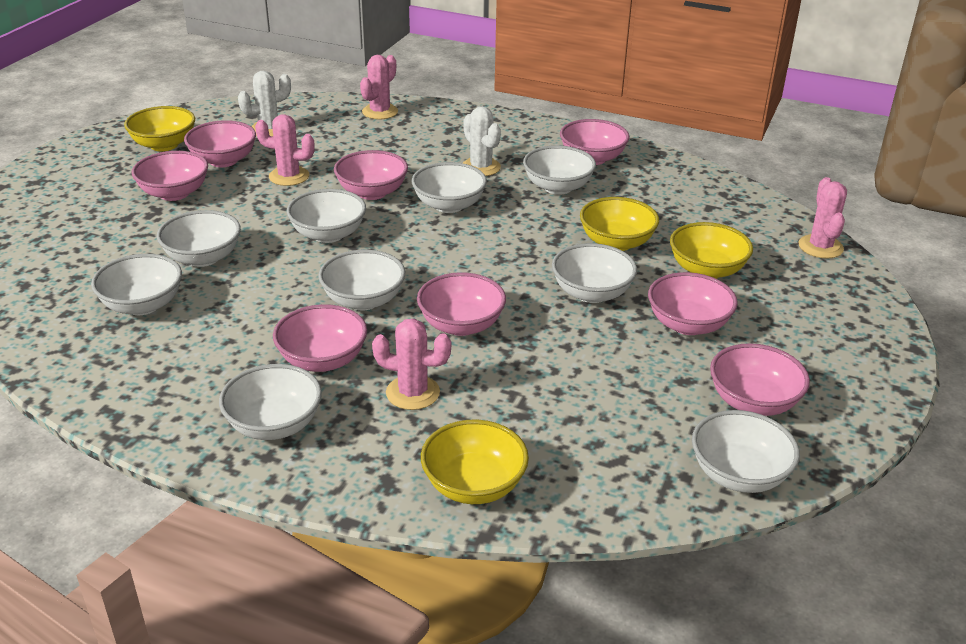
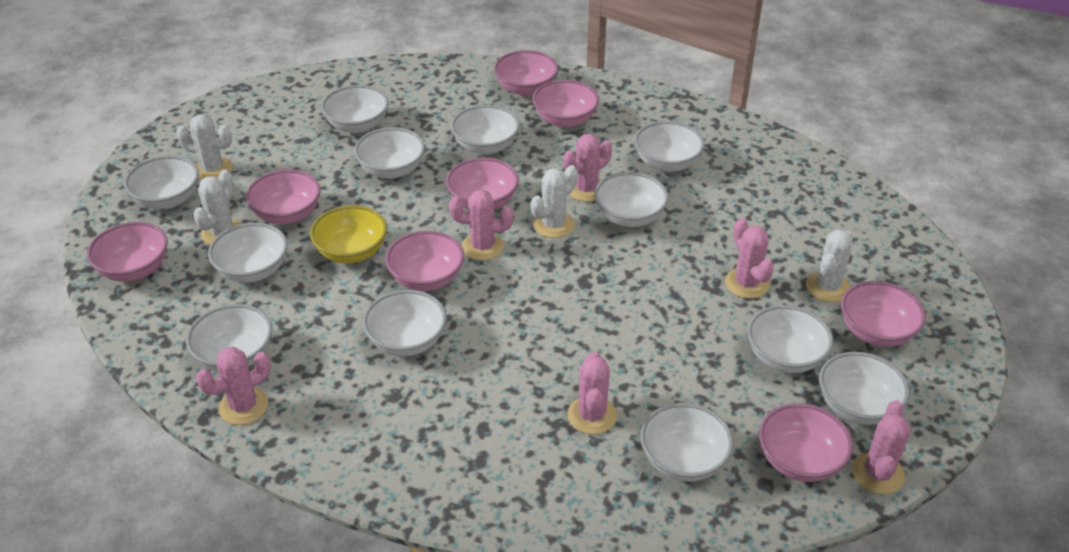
pink cactus: [255,114,315,186] [360,55,398,120] [372,319,451,410] [798,177,847,259] = 4 -> [196,347,271,425] [449,189,513,261] [563,134,612,202] [568,351,617,434] [725,218,774,299] [852,400,910,494] = 6
white bowl: [91,254,182,315] [157,210,241,267] [219,364,322,440] [287,189,366,243] [318,250,405,310] [412,162,487,213] [523,145,596,195] [552,243,637,303] [692,410,800,493] = 9 -> [124,155,199,209] [186,304,272,371] [208,223,288,283] [321,85,389,133] [354,127,425,179] [363,290,447,356] [451,105,520,155] [594,172,669,227] [634,121,705,172] [640,403,733,482] [747,305,833,373] [819,352,910,425] = 12
white cactus: [238,71,291,136] [463,106,501,176] = 2 -> [176,114,232,180] [193,169,241,245] [531,165,578,238] [806,229,853,302] = 4
yellow bowl: [124,106,195,151] [421,420,529,504] [580,197,659,251] [670,222,753,279] = 4 -> [310,205,387,264] = 1

